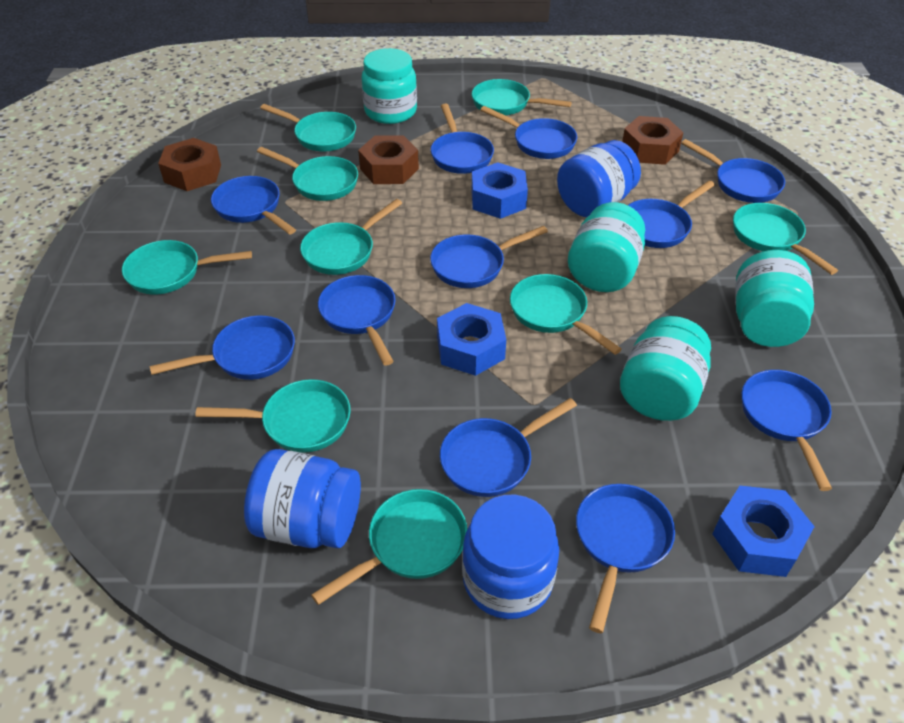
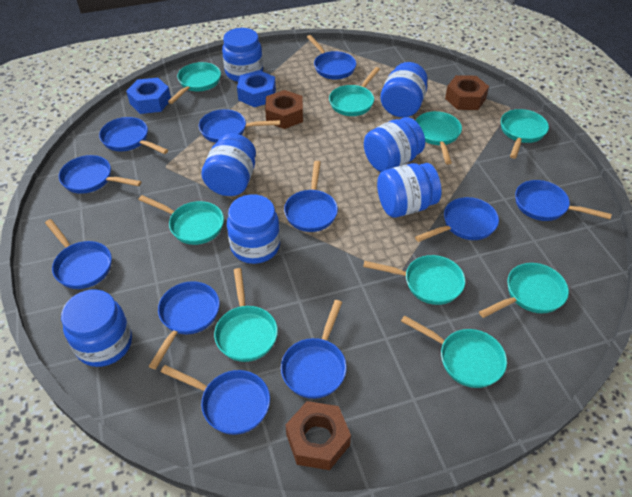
blue jar: [244,449,361,548] [462,495,559,619] [557,140,641,217] = 3 -> [61,289,132,367] [201,133,256,196] [222,28,263,82] [227,194,280,264] [364,117,425,172] [377,163,441,218] [380,62,428,117] = 7
blue nut: [437,303,506,376] [472,162,528,219] [712,486,815,577] = 3 -> [126,78,171,114] [237,70,276,107] = 2
turquoise jar: [361,48,417,124] [568,202,645,292] [620,316,711,421] [735,250,814,347] = 4 -> none = 0

